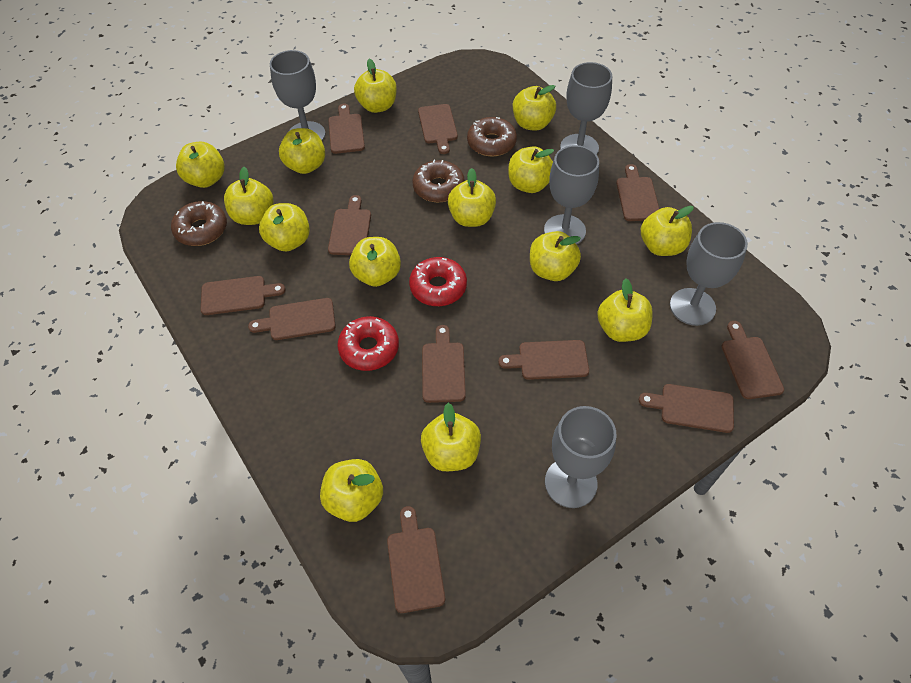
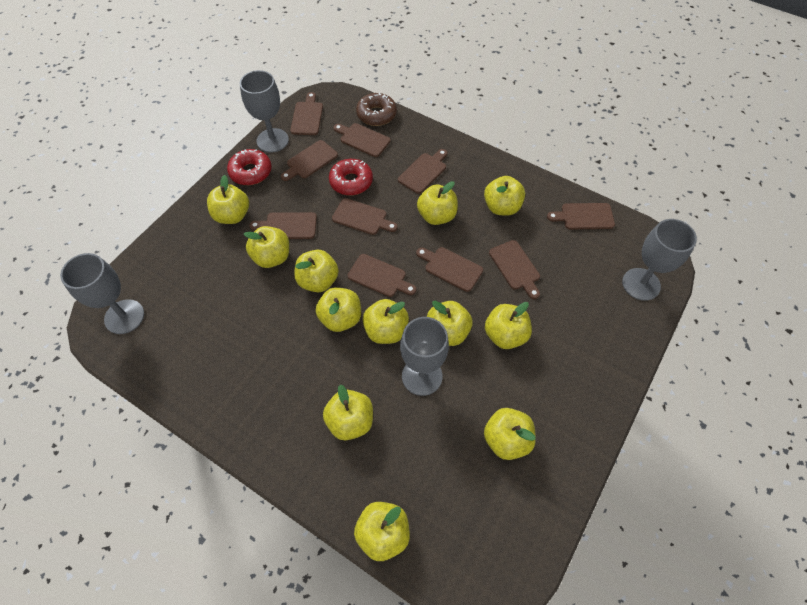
brown cutting board: [201,276,286,315] [248,298,336,340] [328,104,365,154] [328,195,371,255] [387,506,445,613] [418,104,458,154] [422,325,466,403] [498,340,589,380] [616,164,659,221] [639,384,734,433] [722,321,784,399] = 11 -> [249,212,317,239] [281,140,338,181] [290,92,323,135] [332,198,398,235] [333,123,391,157] [348,254,416,297] [398,149,447,194] [416,247,483,292] [489,240,540,299] [547,203,615,229] = 10
brown donut: [171,201,227,246] [412,160,465,202] [467,117,517,156] = 3 -> [356,93,397,126] = 1
grey goblet: [270,50,326,141] [544,145,599,245] [545,406,616,508] [560,62,612,154] [670,222,748,326] = 5 -> [60,253,144,334] [240,70,289,153] [400,317,449,396] [622,219,697,301] = 4
yellow apple: [176,142,225,188] [224,167,273,225] [259,203,310,251] [279,128,325,174] [320,459,383,522] [349,237,401,287] [354,58,397,113] [421,403,481,471] [448,168,496,227] [508,146,554,193] [513,85,556,131] [530,231,581,281] [597,278,653,342] [641,206,694,256] = 14 -> [207,175,249,224] [244,226,289,268] [294,250,339,292] [315,287,361,332] [323,384,373,440] [354,502,410,561] [363,299,409,344] [417,181,458,225] [427,301,473,346] [484,176,525,216] [484,408,536,460] [485,302,532,349] = 12

